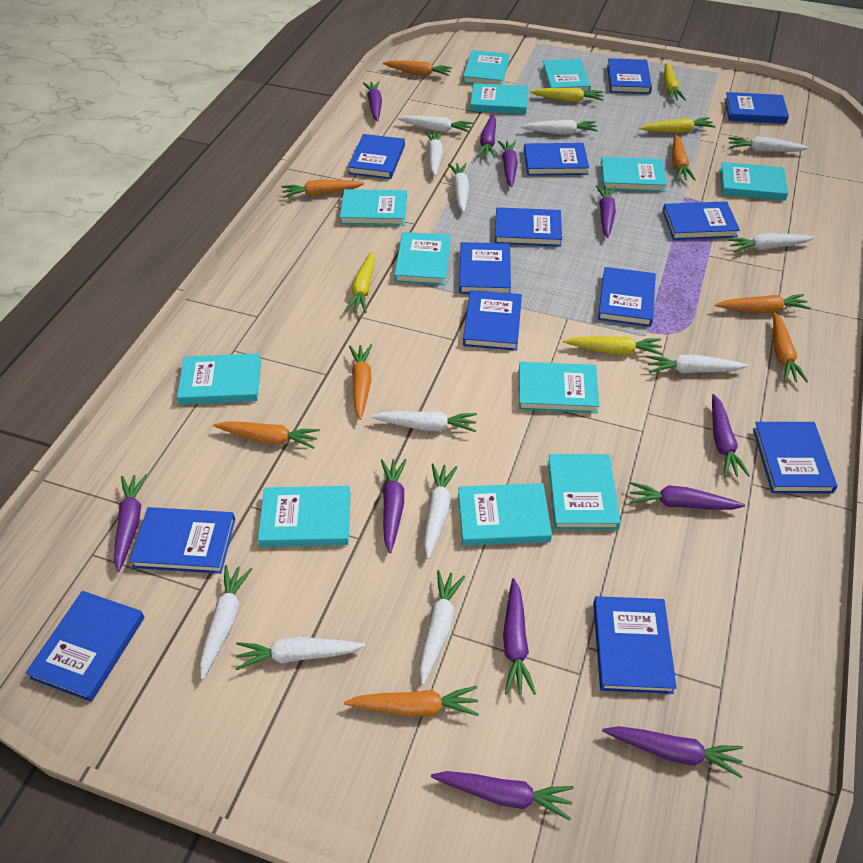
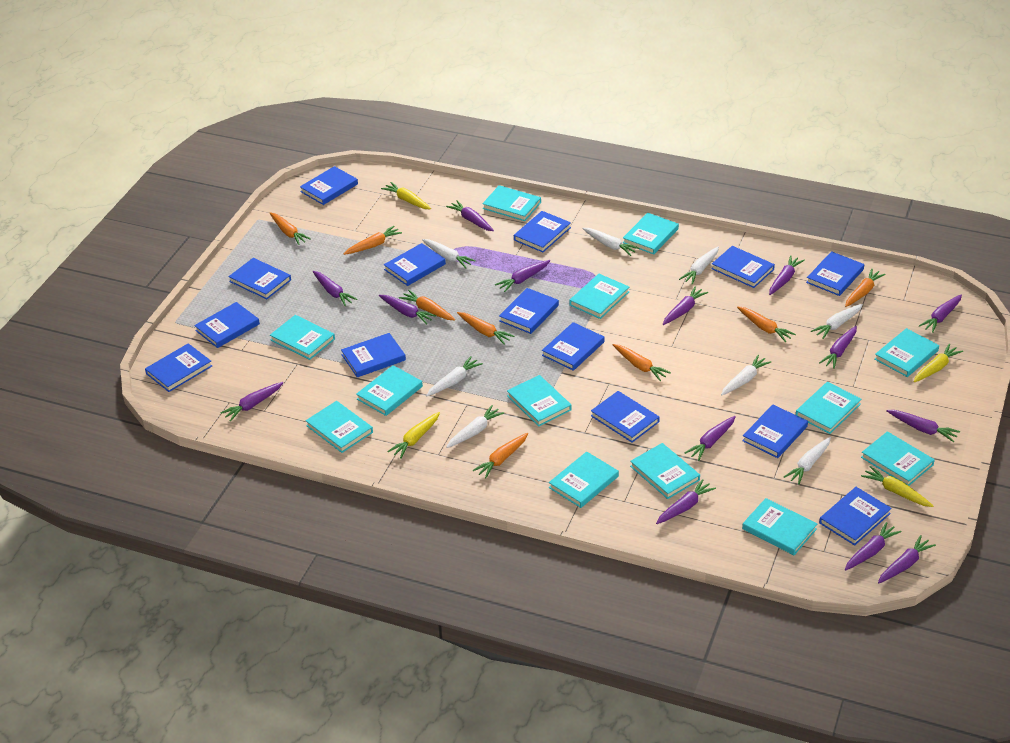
blue book: [25,591,144,702] [129,507,235,574] [348,134,405,179] [459,242,511,294] [463,290,522,351] [495,207,562,247] [524,143,589,176] [593,596,677,694] [598,267,656,327] [607,58,652,94] [663,201,740,240] [725,92,789,124] [753,422,838,493] = 13 -> [145,343,212,392] [194,302,260,348] [229,258,291,299] [300,166,358,205] [341,333,406,377] [384,243,446,286] [499,288,559,334] [514,211,571,252] [542,322,605,371] [591,391,660,443] [711,246,775,288] [742,404,808,458] [806,251,864,296] [819,487,892,546] = 14
purple carrot: [114,474,148,572] [363,81,382,121] [381,459,406,553] [431,771,574,821] [477,114,496,158] [498,140,518,187] [503,578,536,695] [596,185,616,238] [602,726,743,778] [629,482,745,510] [712,394,750,477] = 11 -> [221,382,283,421] [313,271,358,306] [379,295,436,324] [446,200,494,231] [495,260,550,292] [656,479,716,524] [663,286,708,325] [685,416,736,461] [769,255,805,295] [819,326,857,369] [845,522,902,571] [878,535,936,583] [886,410,960,442] [919,294,962,333] = 14
turquoise book: [177,354,261,404] [258,486,351,547] [340,189,407,226] [394,232,451,285] [458,483,552,546] [463,50,510,85] [470,83,528,114] [519,362,599,413] [542,59,591,93] [548,454,621,530] [601,157,667,192] [720,162,788,201] = 12 -> [270,315,335,360] [305,401,373,453] [356,365,423,416] [482,185,541,221] [507,375,572,427] [549,451,619,508] [569,274,629,319] [623,213,679,255] [630,443,700,499] [742,498,817,555] [796,382,862,434] [861,431,935,486] [874,328,939,377] = 13
white carrot: [200,565,252,679] [235,637,365,670] [371,411,477,432] [398,116,473,133] [419,570,465,685] [424,464,457,559] [425,131,443,176] [448,163,469,213] [521,120,598,134] [646,355,748,373] [727,233,815,252] [728,136,809,152] = 12 -> [422,239,476,268] [426,356,483,396] [446,405,504,448] [582,228,639,256] [679,247,719,285] [721,355,771,395] [784,437,831,485] [811,304,863,339] = 8
yellow carrot: [344,252,375,313] [530,88,604,102] [563,336,663,355] [639,117,716,133] [664,63,686,100] = 5 -> [381,182,431,209] [387,412,440,459] [861,466,933,507] [914,344,963,382] = 4

